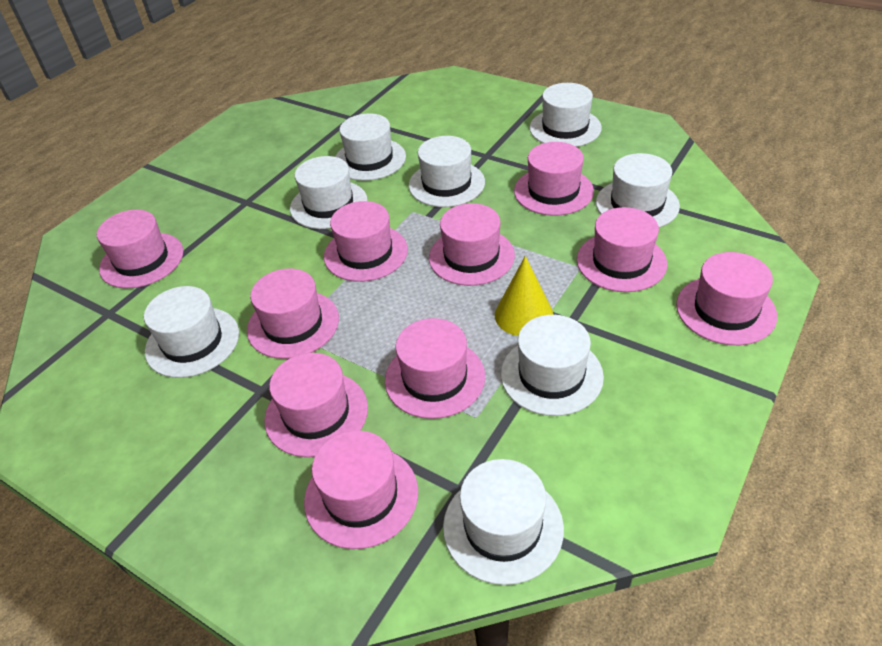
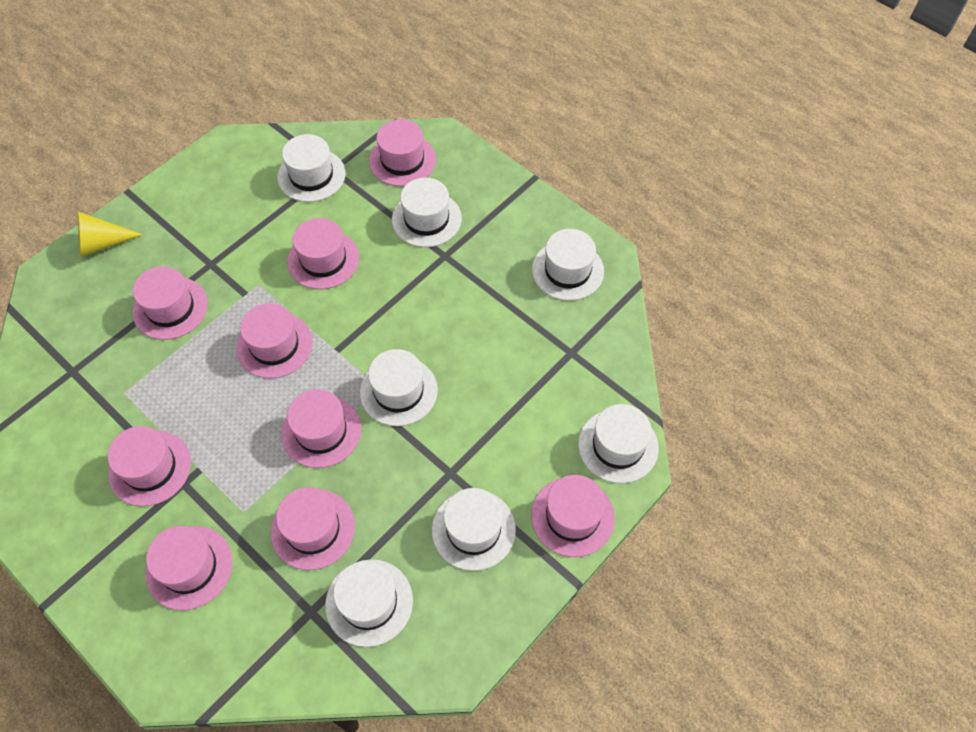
pink hat: [97,209,184,288] [247,269,339,359] [264,353,368,457] [304,430,418,549] [324,201,408,282] [385,318,485,419] [429,203,515,286] [514,142,594,216] [577,207,667,292] [676,252,777,345] = 10 -> [107,426,191,506] [133,266,208,340] [146,526,233,610] [236,303,313,379] [271,487,355,570] [281,389,361,468] [287,218,359,289] [369,119,436,186] [531,475,615,557] = 9
white hat: [144,286,239,378] [290,156,368,229] [335,113,406,181] [409,136,485,207] [443,459,564,585] [501,315,604,416] [529,83,602,147] [596,153,680,227] = 8 -> [277,134,346,202] [325,559,413,647] [360,349,438,426] [392,178,462,247] [432,488,516,571] [532,229,604,301] [578,404,659,483] = 7

